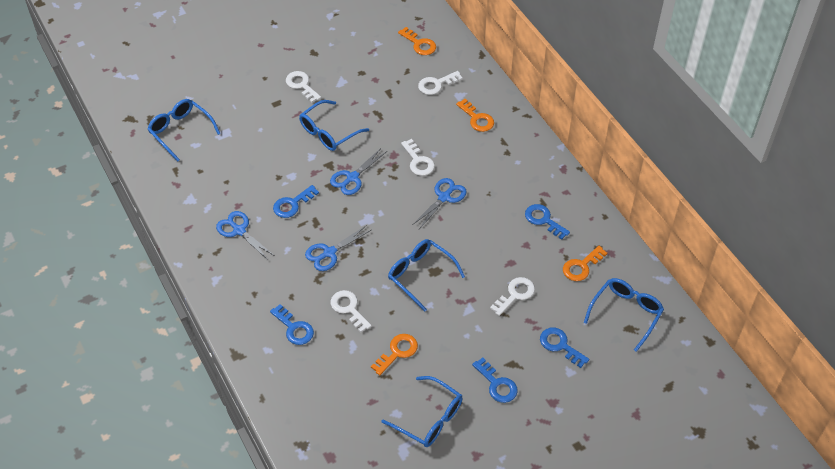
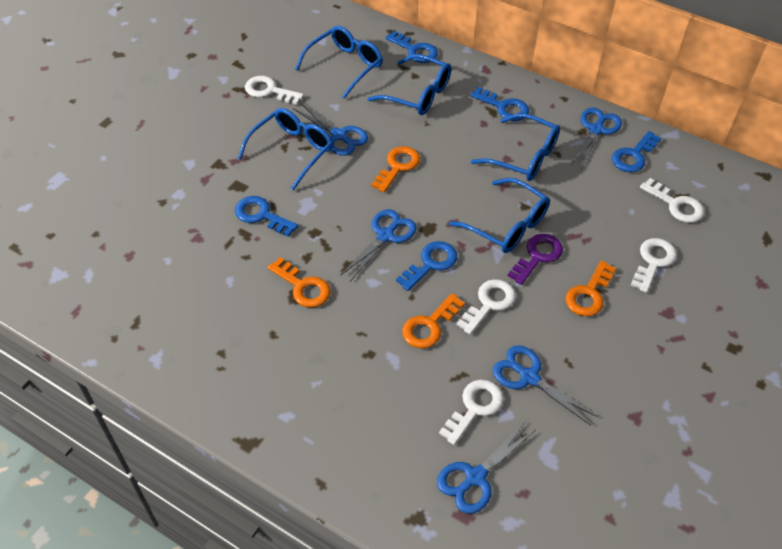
blue scissors: [216,211,275,260] [305,225,371,271] [330,148,387,195] [412,178,467,229] = 4 -> [293,102,368,156] [340,209,417,282] [437,422,535,514] [493,346,598,426] [571,108,622,169] = 5
purple key: none = 0 -> [508,234,563,285] = 1

